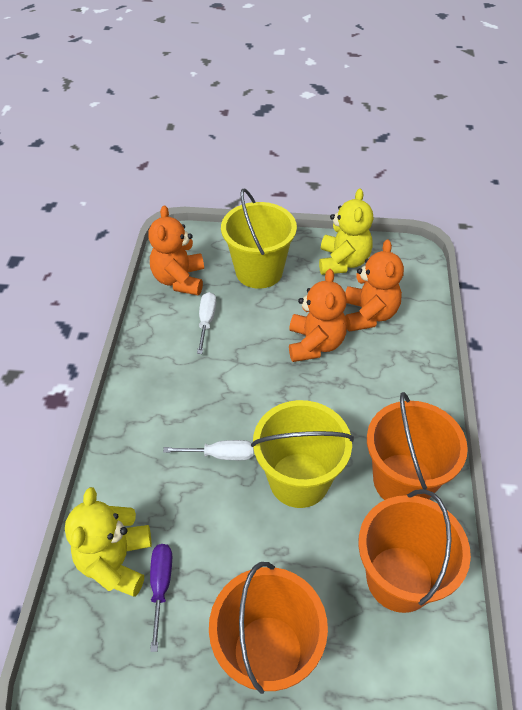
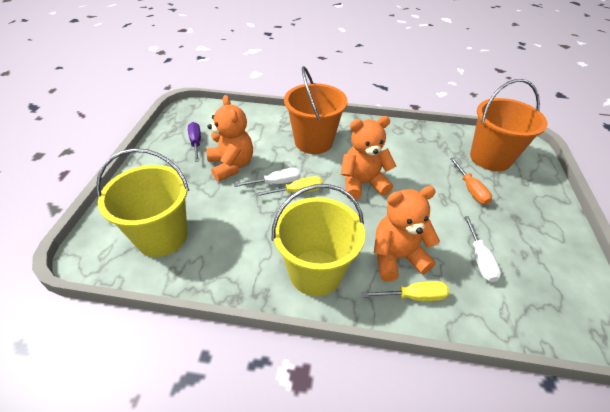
orange bucket: [209,562,328,694] [358,489,471,613] [367,392,468,500] = 3 -> [284,66,348,154] [470,79,548,171] = 2
orange screwdriver: none = 0 -> [450,158,492,205] = 1
yellow screwdriver: none = 0 -> [255,176,323,196] [362,281,450,301] = 2
yellow teddy bear: [65,487,152,597] [319,188,373,275] = 2 -> none = 0

